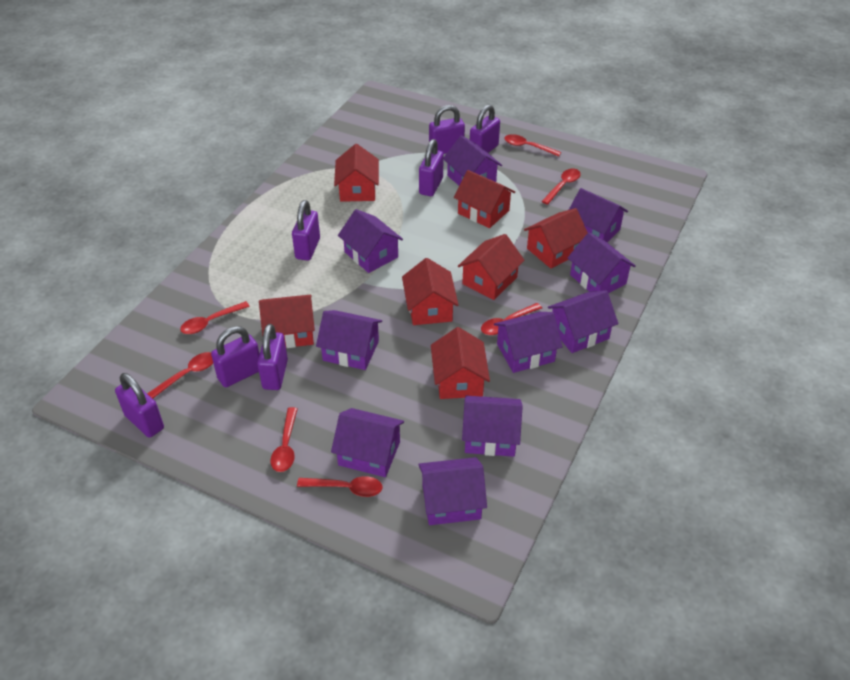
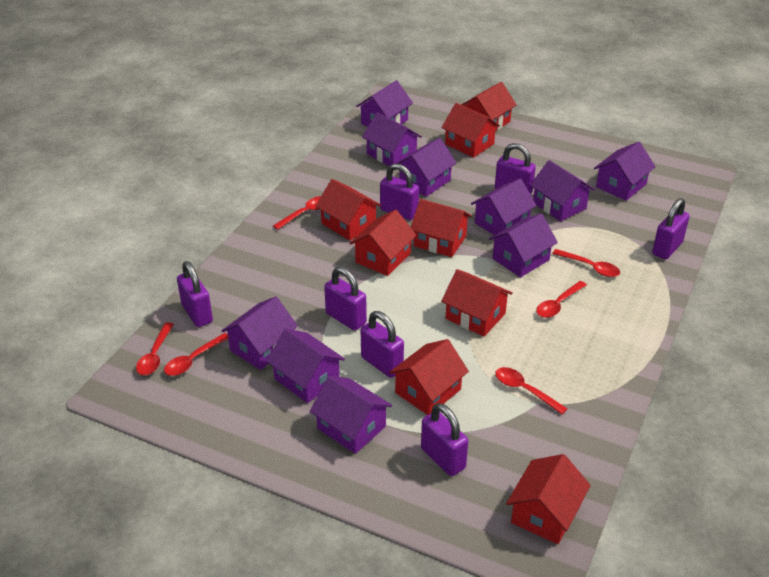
red house: [259,295,315,348] [334,144,379,202] [402,258,458,325] [431,327,490,399] [454,170,515,228] [458,234,525,300] [524,208,588,268] = 7 -> [316,179,381,241] [349,210,417,276] [389,339,469,415] [411,199,472,257] [441,269,513,336] [442,103,500,158] [461,82,516,131] [506,454,591,544] = 8
red spoon: [147,352,213,399] [180,301,250,334] [271,407,297,472] [297,476,383,497] [481,303,542,335] [504,134,561,157] [542,169,581,205] = 7 -> [136,322,174,375] [164,333,228,376] [273,196,321,230] [495,367,568,415] [536,281,587,318] [552,249,620,277] = 6

